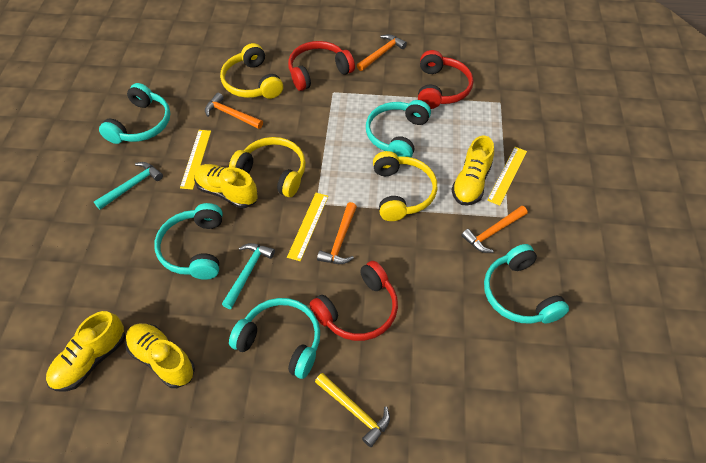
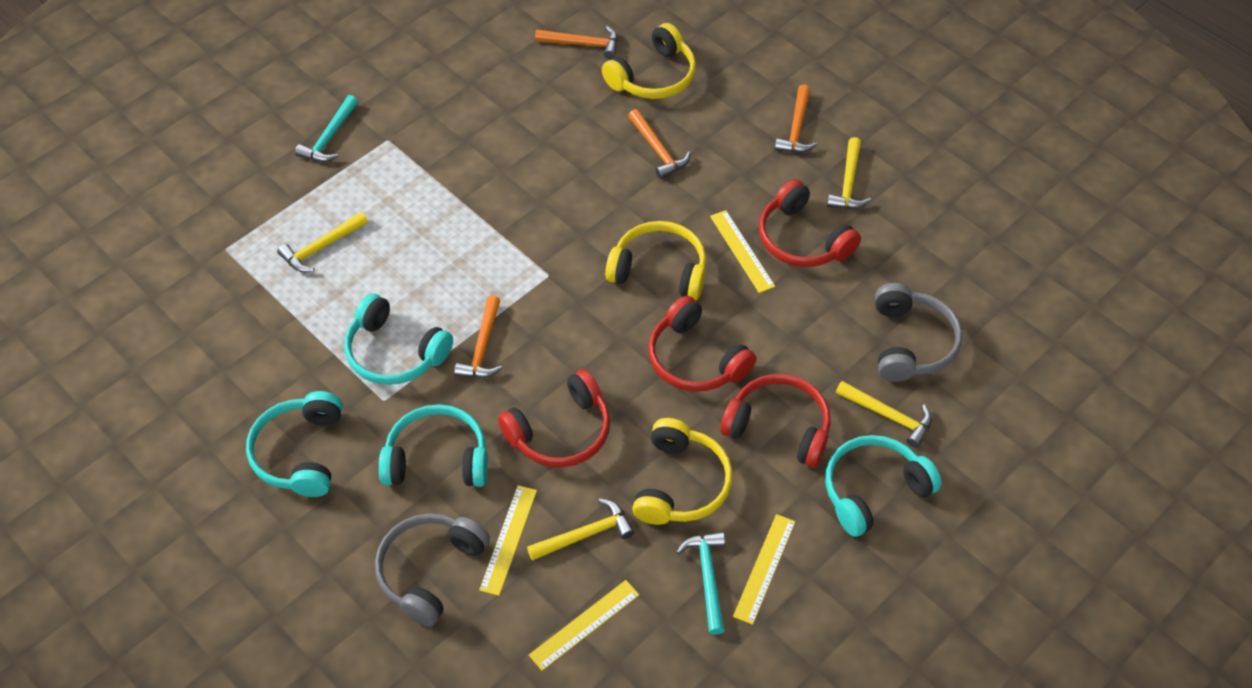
grey headphones: none = 0 -> [375,513,490,627] [875,283,962,382] = 2
red headphones: [288,41,355,91] [310,261,398,341] [418,50,473,109] = 3 -> [498,370,610,467] [648,296,756,392] [720,374,831,468] [759,179,861,267] = 4
turquoise headphones: [99,83,170,144] [154,203,223,280] [229,298,320,379] [366,100,431,157] [484,244,569,324] = 5 -> [246,391,342,497] [345,293,453,385] [379,404,488,487] [825,435,942,537] = 4
yellow hammer: [315,373,390,447] = 1 -> [277,212,368,272] [527,499,635,561] [827,137,871,209] [836,381,932,448] = 4
yellow ruler: [180,130,211,190] [287,193,328,261] [487,147,527,206] = 3 -> [479,485,537,596] [529,580,639,671] [710,210,775,293] [733,514,796,625] = 4
yellow shoe: [46,311,125,391] [125,323,195,388] [194,164,258,208] [452,136,494,205] = 4 -> none = 0

